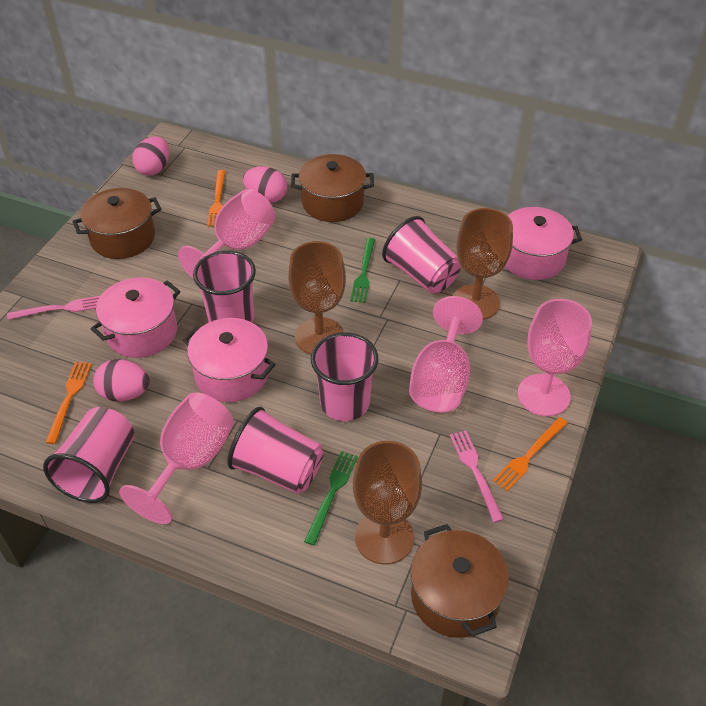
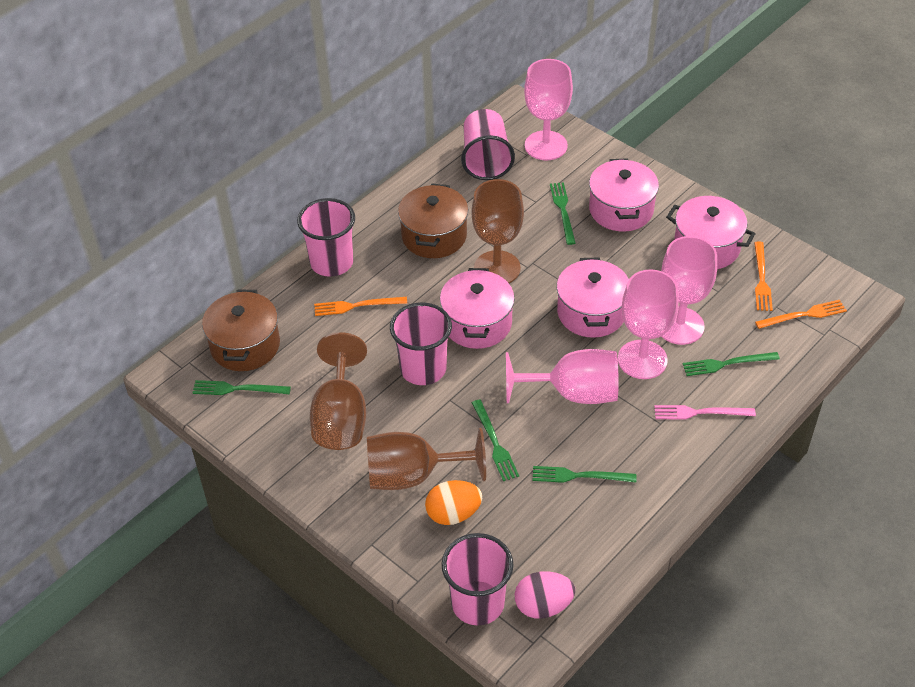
brown pot: [72,188,161,259] [291,154,374,222] [411,524,509,638] = 3 -> [202,290,280,371] [398,184,468,258] = 2
green fork: [304,451,358,545] [350,238,375,303] = 2 -> [192,380,291,395] [472,400,519,481] [533,466,636,483] [550,182,576,245] [683,352,780,376] = 5
orange egg: none = 0 -> [425,480,482,525] = 1
pink cup: [43,407,135,503] [193,250,256,322] [227,407,324,494] [311,332,378,421] [382,216,461,294] = 5 -> [297,198,355,277] [390,302,452,385] [441,533,513,626] [461,109,515,180] = 4
pink egg: [93,359,150,402] [132,136,169,176] [243,166,287,203] = 3 -> [515,571,575,619] = 1
pink fork: [7,296,100,320] [450,431,504,523] = 2 -> [654,405,756,420] = 1
pink pot: [91,277,180,358] [182,318,276,402] [505,207,582,280] = 3 -> [440,268,515,349] [557,257,629,338] [589,158,659,232] [666,196,756,269] = 4

